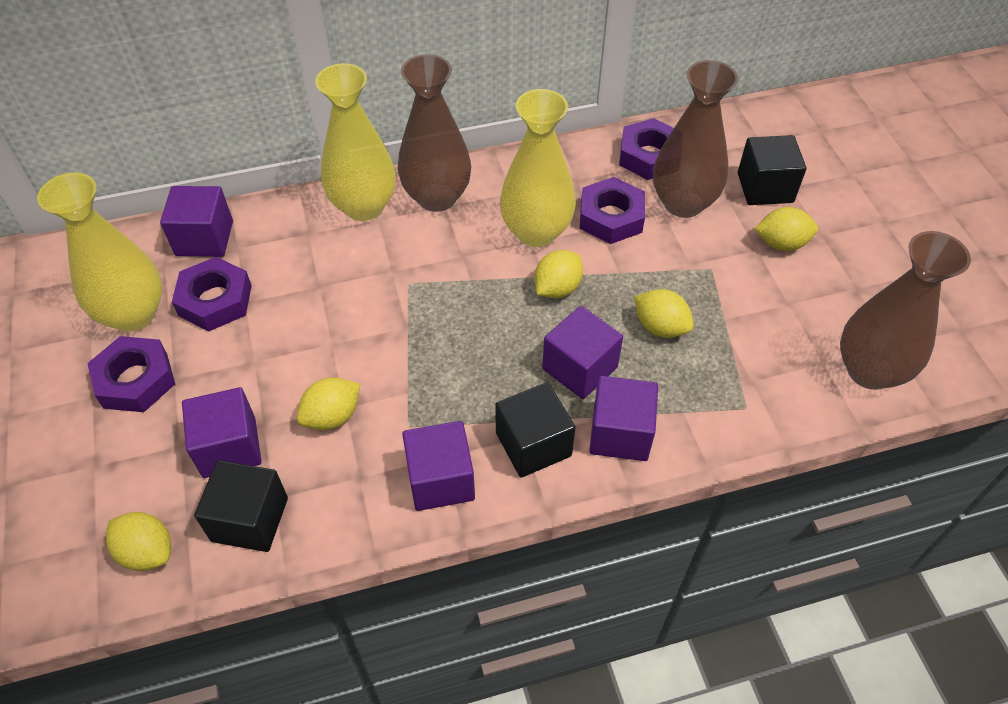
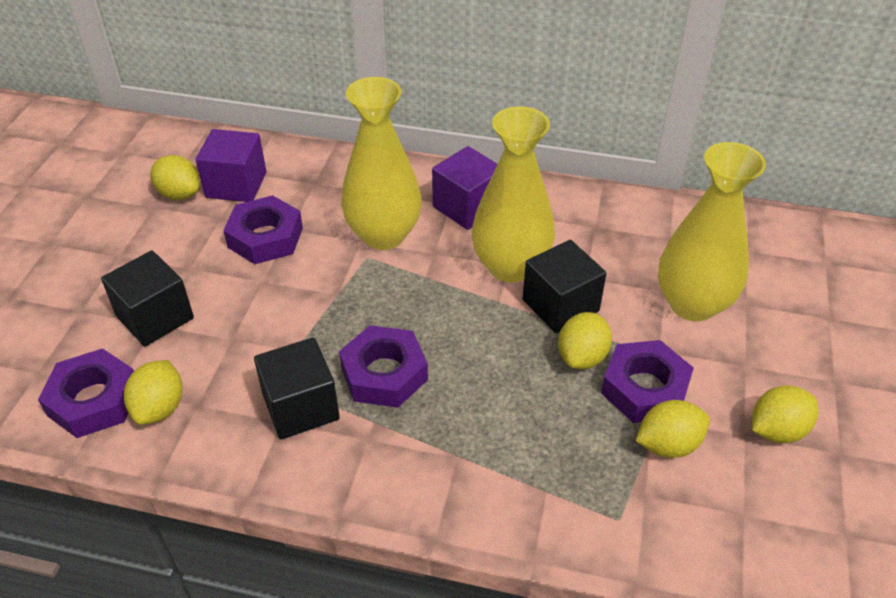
brown vase: [398,54,471,212] [653,60,738,218] [840,231,971,390] = 3 -> none = 0
purple cube: [160,186,233,257] [182,387,262,478] [402,421,475,511] [542,306,623,399] [589,376,658,461] = 5 -> [196,129,266,202] [432,146,498,230] = 2

